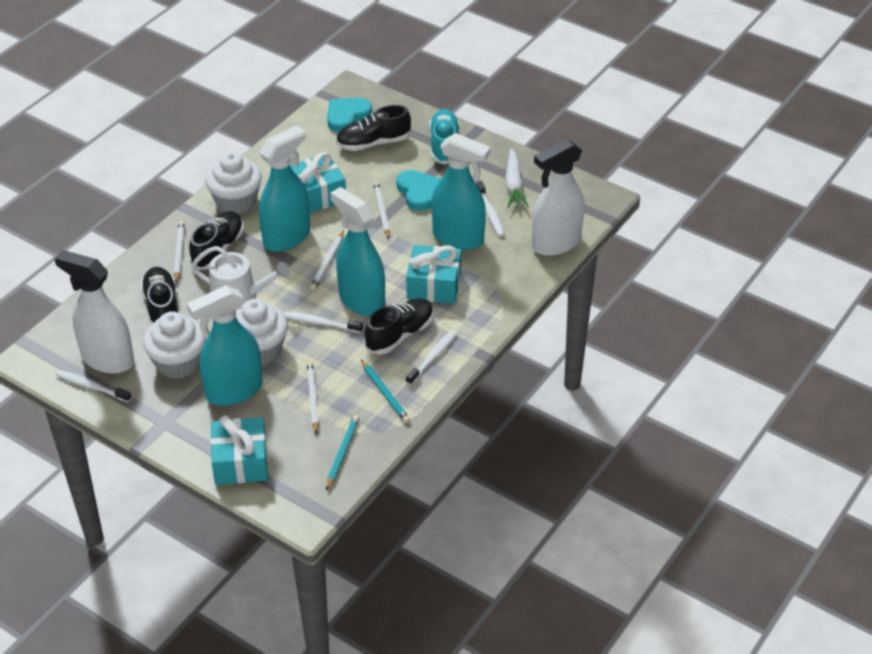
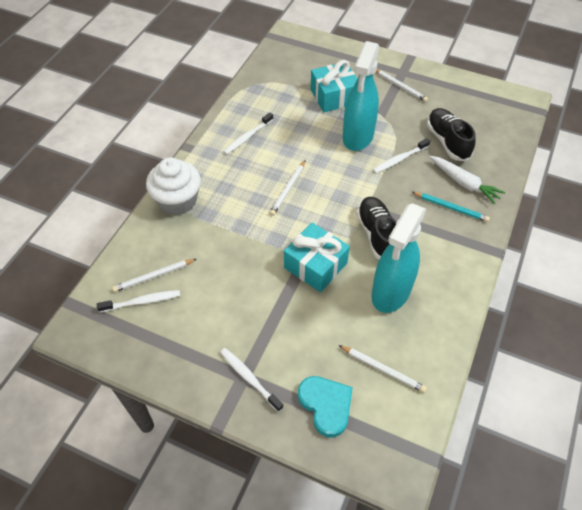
black shoe: [141,267,179,324] [189,211,244,270] [336,105,411,151] [364,298,434,355] = 4 -> [357,197,397,260] [427,108,476,161] = 2
turquoise gift: [210,415,268,485] [290,152,346,213] [406,245,461,304] = 3 -> [284,222,350,292] [311,60,357,112] = 2
turquoise heart: [327,98,372,132] [396,170,440,211] = 2 -> [298,376,353,437] = 1
turquoise pencil: [326,415,360,491] [361,360,410,423] = 2 -> [412,192,490,222] = 1
turquoise shoe: [429,109,460,164] = 1 -> none = 0
turquoise spray bottle: [187,285,263,406] [259,126,310,252] [330,187,385,316] [432,133,491,250] = 4 -> [343,41,379,151] [371,203,426,313] = 2
white cupcake: [143,311,206,379] [205,152,262,214] [236,299,288,365] = 3 -> [146,157,201,215] = 1
white spray bottle: [54,250,134,374] [532,139,584,256] = 2 -> none = 0
white watering can: [191,246,290,305] = 1 -> none = 0

